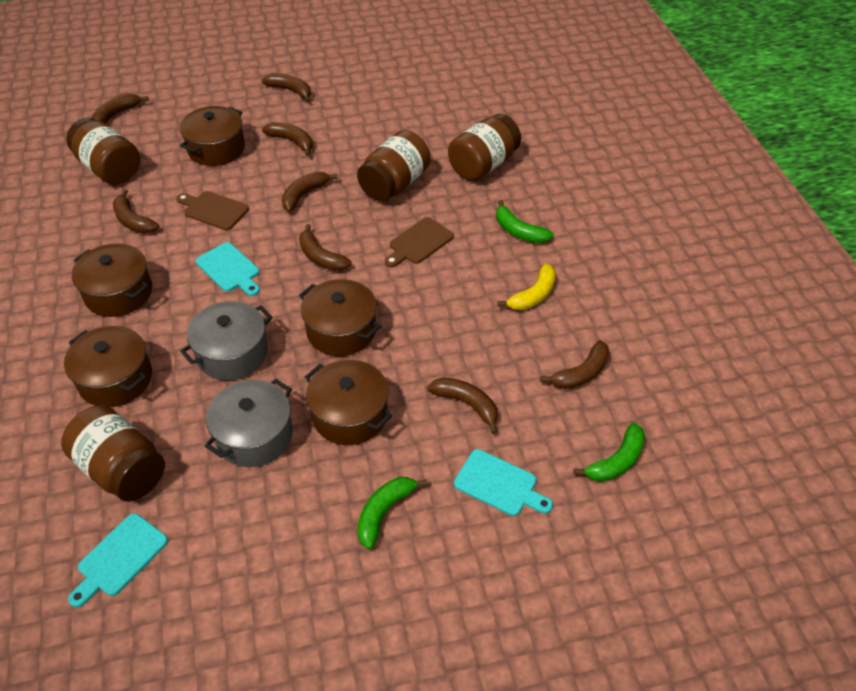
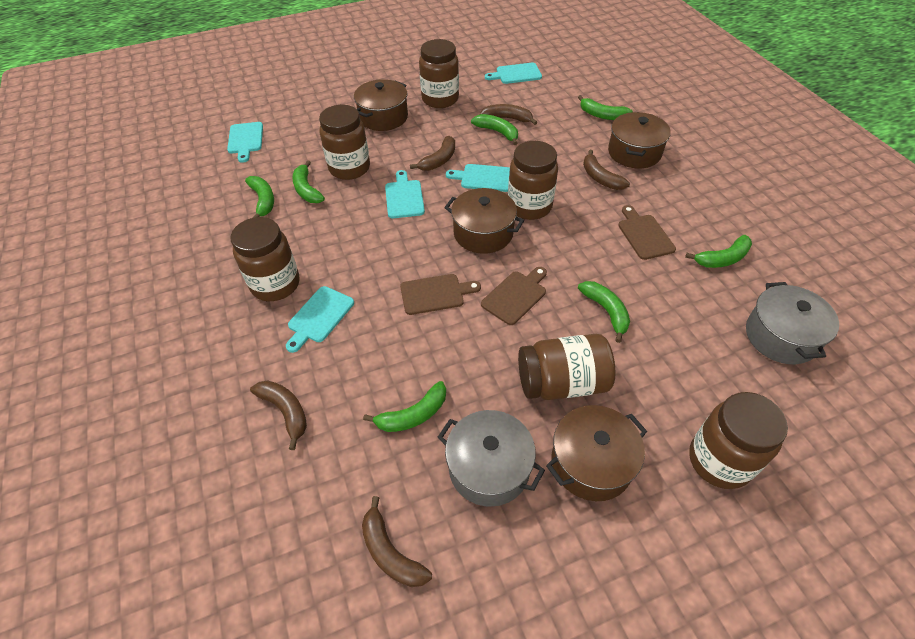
brown banana: [92,93,149,124] [113,189,159,233] [262,73,311,103] [262,122,312,156] [282,171,338,212] [299,224,352,271] [427,378,498,434] [540,340,609,389] = 8 -> [250,380,307,450] [362,496,432,587] [410,136,455,171] [480,104,537,125] [583,150,630,190] = 5
brown cutting board: [176,191,249,230] [385,217,454,268] = 2 -> [400,274,481,315] [481,267,547,325] [618,205,676,260] = 3
brown jar: [61,405,165,502] [66,118,140,185] [357,130,431,202] [448,114,521,181] = 4 -> [231,217,300,301] [319,105,370,180] [419,39,459,108] [508,141,558,220] [518,334,616,400] [689,392,788,489] = 6
brown pot: [64,326,152,407] [72,243,152,317] [180,106,245,166] [299,279,381,356] [305,360,392,445] = 5 -> [354,79,408,131] [444,188,524,254] [546,405,647,501] [608,112,671,168] = 4
green banana: [357,477,428,550] [496,200,554,243] [574,422,645,482] = 3 -> [245,176,274,218] [292,160,325,203] [363,381,446,432] [471,114,518,145] [578,95,633,120] [578,281,630,343] [685,235,752,268] = 7
turquoise cutting board: [68,513,168,608] [196,242,260,296] [454,449,553,516] = 3 -> [227,122,263,163] [286,286,354,353] [385,170,425,218] [446,164,510,192] [485,63,542,84] = 5
yellow banana: [497,263,556,310] = 1 -> none = 0

